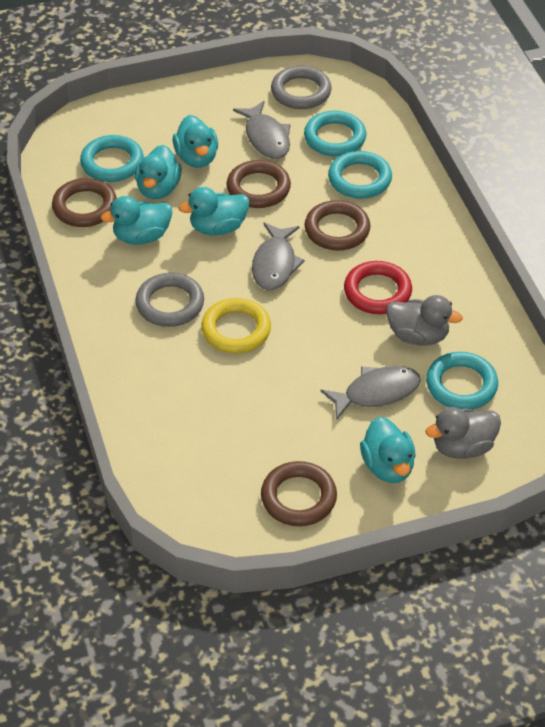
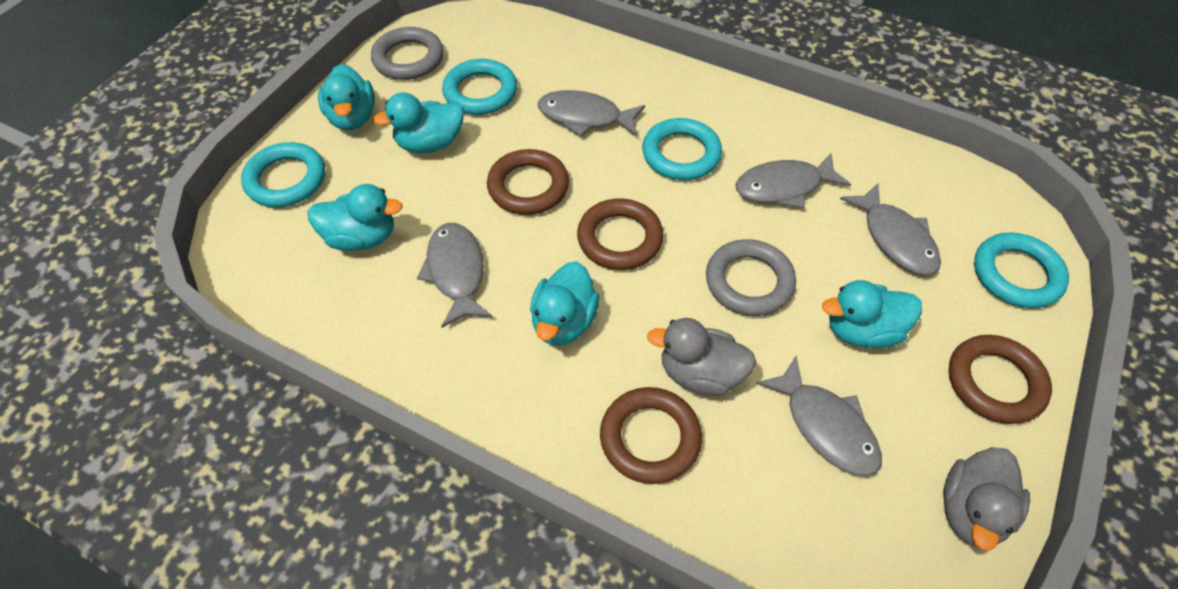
grey fish: [233,101,291,159] [252,223,305,290] [321,366,421,420] = 3 -> [417,223,492,328] [538,90,645,137] [735,153,851,208] [756,356,882,477] [840,183,941,275] = 5
red ring: [344,261,412,314] = 1 -> none = 0
yellow ring: [201,298,271,353] = 1 -> none = 0

